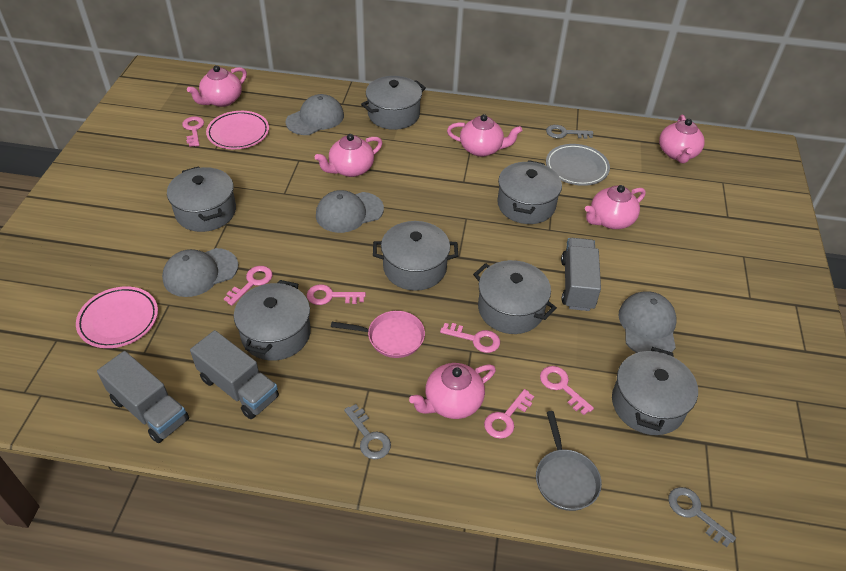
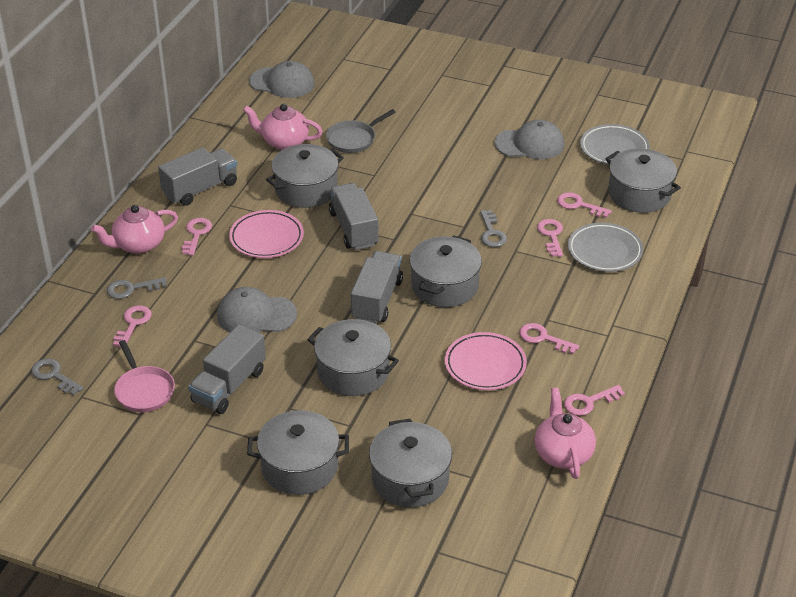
grey cap: [162,248,238,297] [286,94,344,135] [316,190,384,233] [618,291,677,353] = 4 -> [217,287,297,333] [249,61,315,98] [495,120,564,160] = 3
grey plate: [546,144,610,186] = 1 -> [568,223,643,272] [580,124,650,165] = 2
grey pot: [167,166,236,232] [234,280,311,361] [361,76,426,130] [373,221,458,291] [473,260,557,334] [497,160,562,224] [612,347,698,435] = 7 -> [247,410,349,495] [266,144,344,208] [307,319,399,396] [369,419,452,507] [409,235,482,307] [605,148,681,213] = 6
grey truck: [97,351,189,443] [190,330,279,419] [561,238,601,311] = 3 -> [158,147,237,206] [188,325,266,414] [329,183,379,250] [351,251,403,324] = 4
pink teapot: [187,65,247,107] [315,134,382,177] [409,363,496,419] [447,114,522,157] [585,185,646,229] [659,115,705,164] = 6 -> [91,205,178,254] [243,104,323,150] [535,388,596,479] = 3

